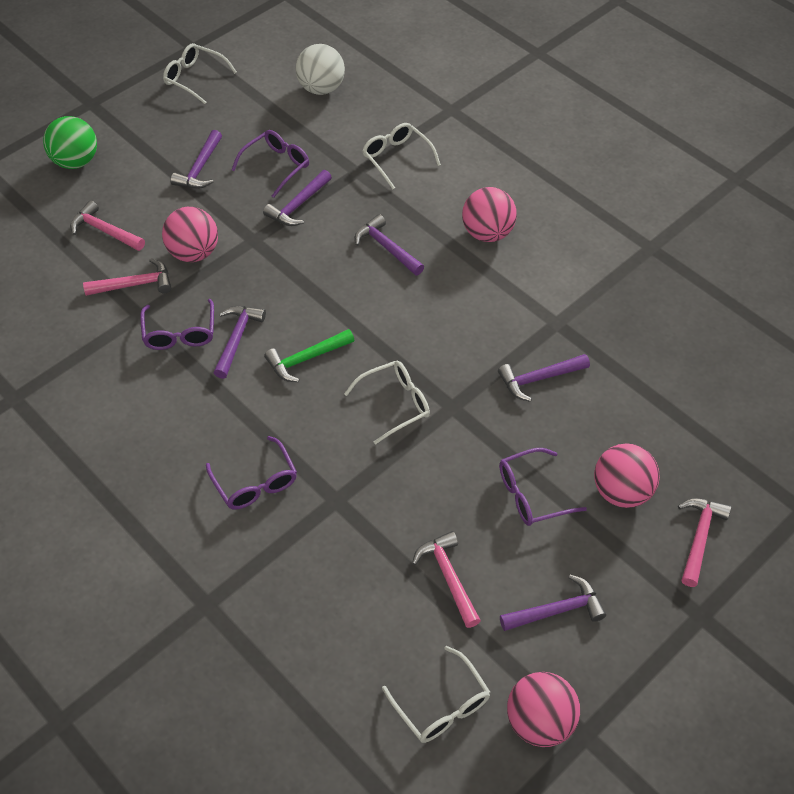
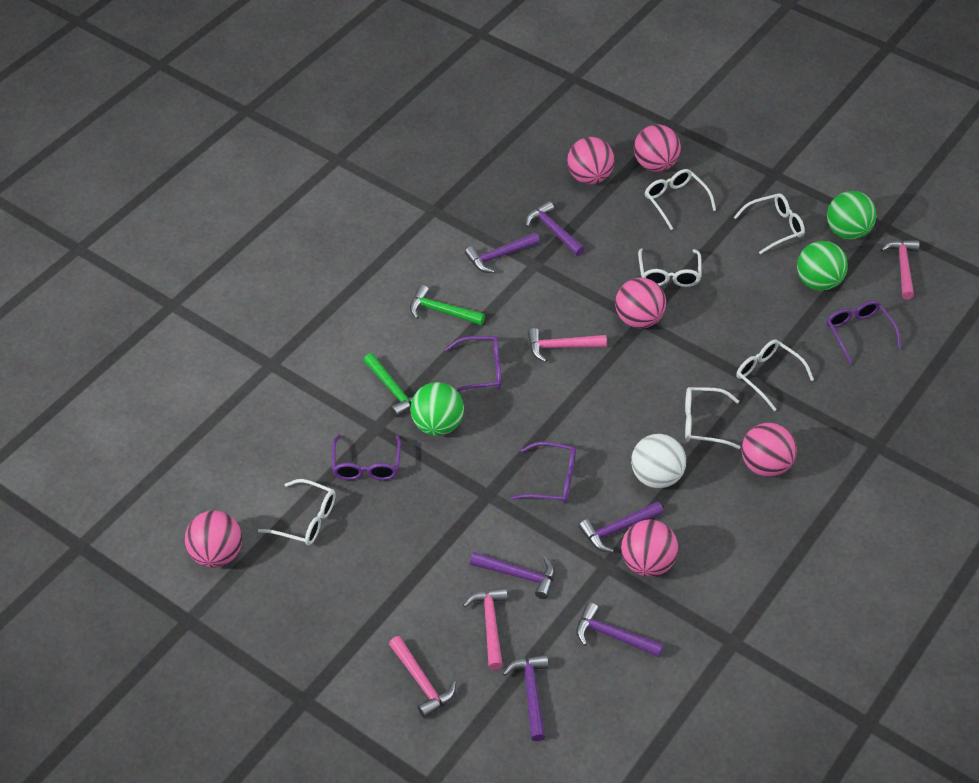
green ball: [43,116,97,169] = 1 -> [410,382,464,436] [797,241,848,291] [827,191,877,240] = 3
green hammer: [264,329,354,382] = 1 -> [363,353,414,417] [410,285,485,325] = 2
pink ball: [162,207,218,262] [462,187,517,242] [507,672,580,747] [594,444,660,508] = 4 -> [185,510,242,568] [567,137,614,184] [615,278,666,328] [621,520,678,577] [634,124,681,172] [742,423,797,477] = 6
white glasses: [163,43,237,104] [344,361,430,445] [362,123,441,189] [382,646,490,743] = 4 -> [258,479,336,546] [638,248,702,287] [645,169,716,230] [685,387,741,449] [734,193,805,254] [736,339,814,411] = 6

